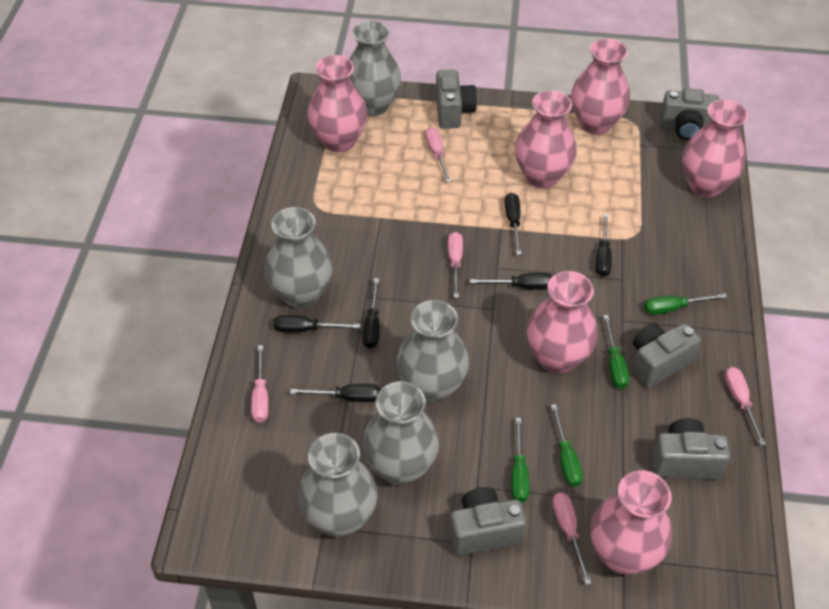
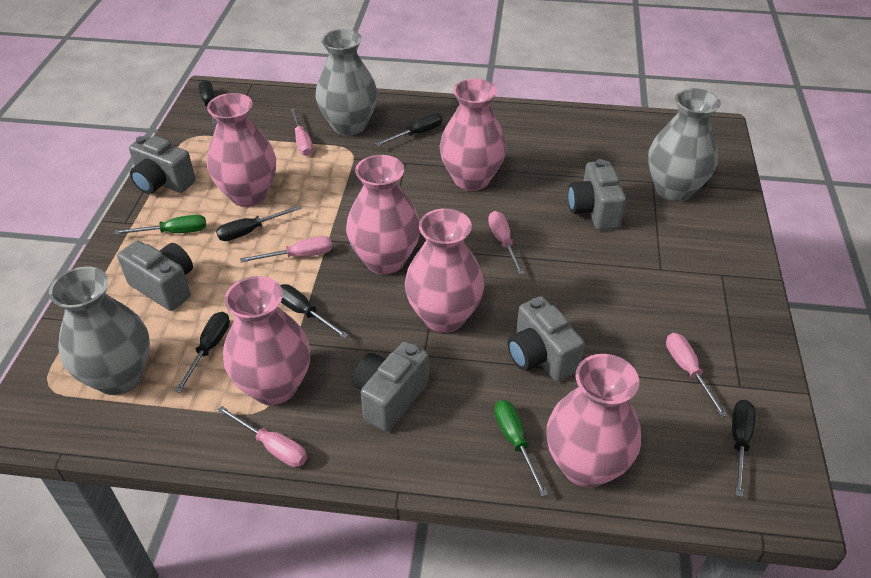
green screwdriver: [511,418,530,502] [551,404,583,487] [603,315,629,389] [644,293,727,315] = 4 -> [114,215,206,235] [494,400,548,497] = 2
grey vase: [265,207,333,309] [298,433,378,537] [349,20,401,116] [362,381,439,485] [397,300,469,403] = 5 -> [49,266,150,395] [316,29,377,136] [648,88,721,202] = 3

